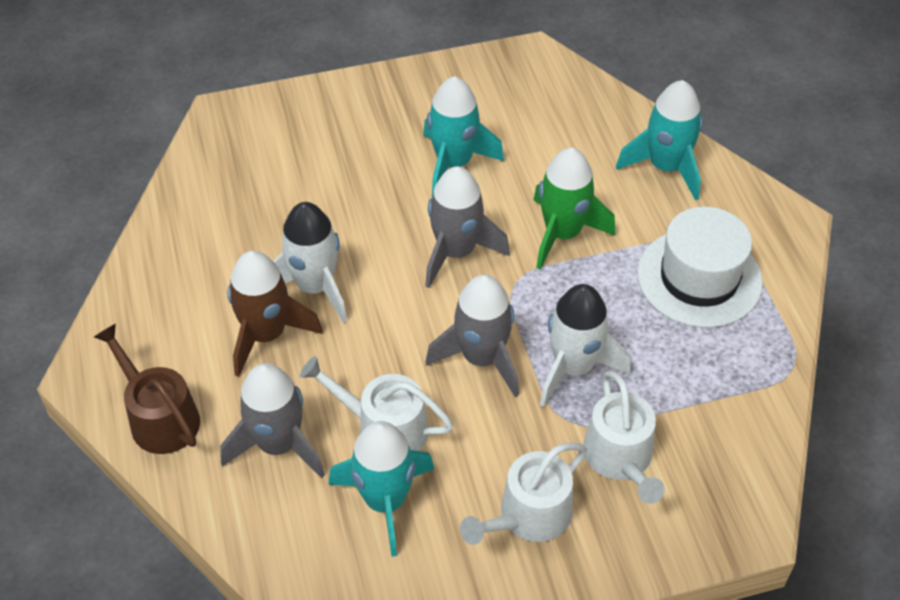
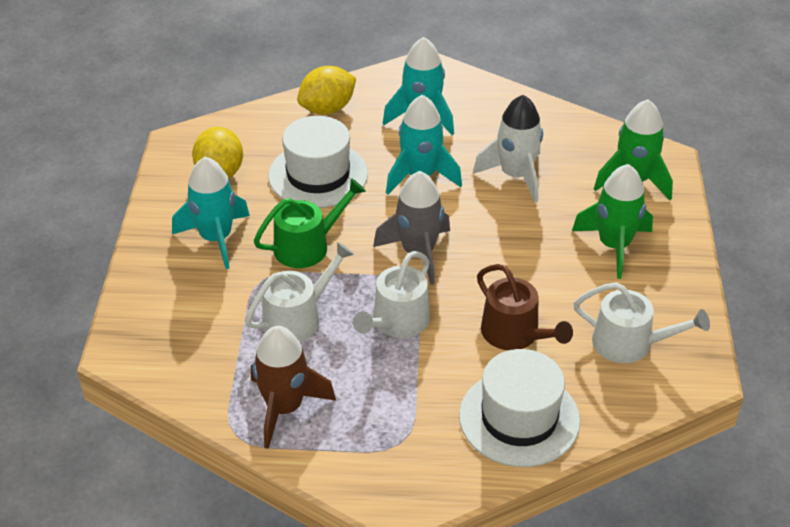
green rocket: [533,148,616,270] = 1 -> [572,164,653,279] [594,100,673,200] = 2
green watering can: none = 0 -> [254,178,366,268] = 1
grey rocket: [220,363,325,478] [425,166,510,288] [425,274,519,397] = 3 -> [373,171,450,285] = 1
white hat: [637,207,763,328] = 1 -> [268,116,368,208] [459,349,580,467] = 2
white rocket: [273,202,347,323] [540,284,631,407] = 2 -> [473,95,543,203] = 1
yellow lemon: none = 0 -> [192,127,243,179] [297,66,356,115] = 2

